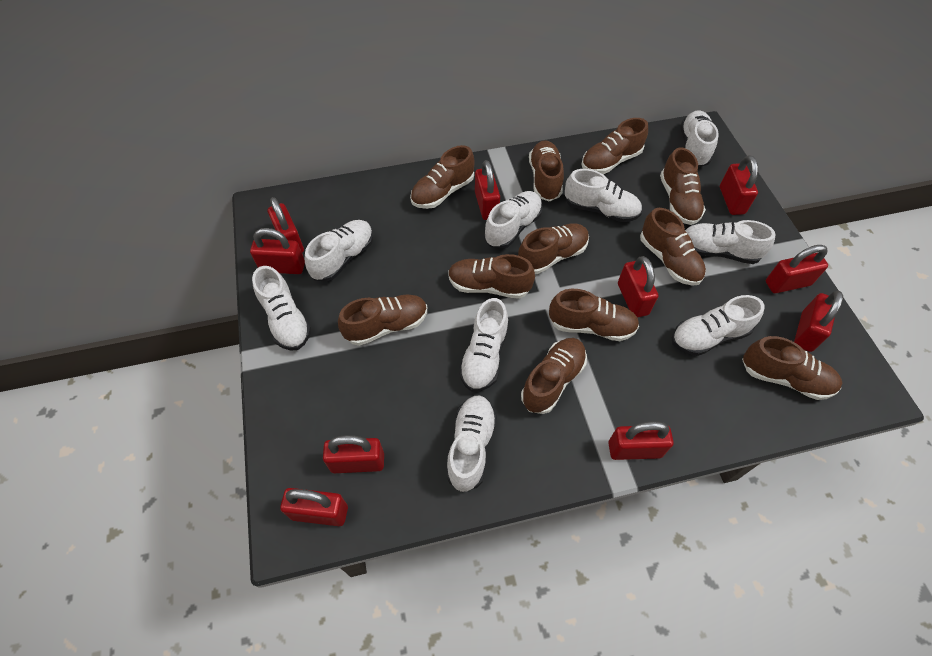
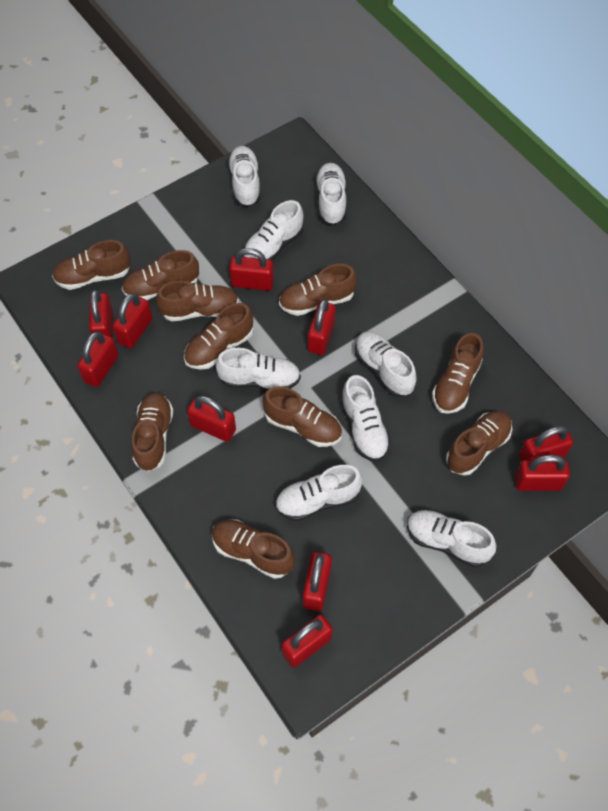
brown shoe: [338,295,427,346] [410,145,475,209] [448,254,535,299] [518,223,589,274] [521,338,587,414] [529,140,564,202] [549,289,639,341] [581,118,648,174] [640,208,706,286] [660,147,706,225] [742,336,842,400] = 11 -> [52,240,131,290] [122,250,199,300] [131,392,173,472] [156,281,239,321] [184,303,253,370] [212,520,295,579] [262,386,342,447] [279,264,357,316] [432,333,483,414] [446,411,512,475] = 10
white shoe: [252,266,311,351] [305,220,373,282] [446,396,497,492] [459,298,509,392] [484,191,543,249] [565,169,642,222] [672,295,765,356] [680,110,719,167] [685,220,776,264] = 9 -> [216,348,301,389] [227,146,261,207] [243,200,304,261] [275,465,363,521] [315,163,346,225] [341,375,391,462] [355,331,417,397] [407,510,496,567] = 8

